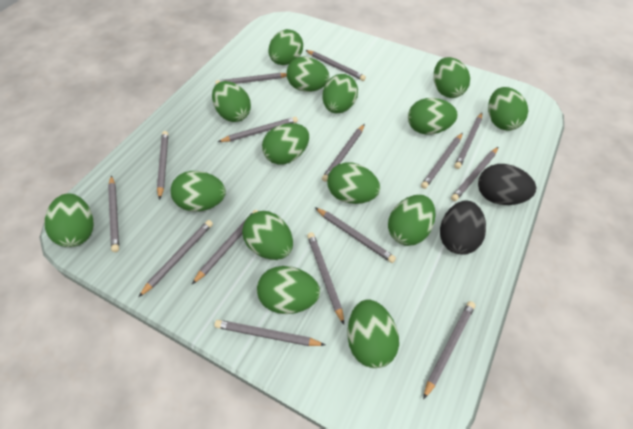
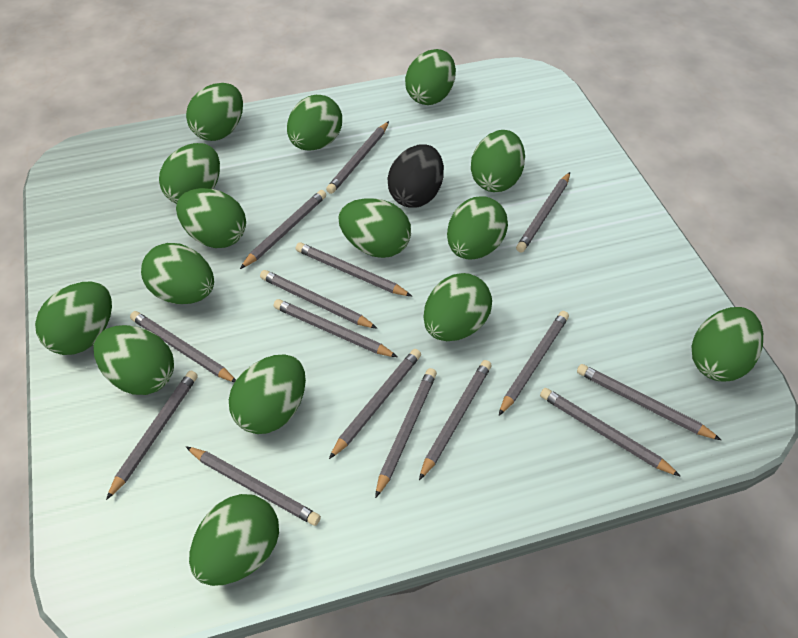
black egg: [440,200,486,255] [478,164,536,205] = 2 -> [387,144,444,207] = 1

